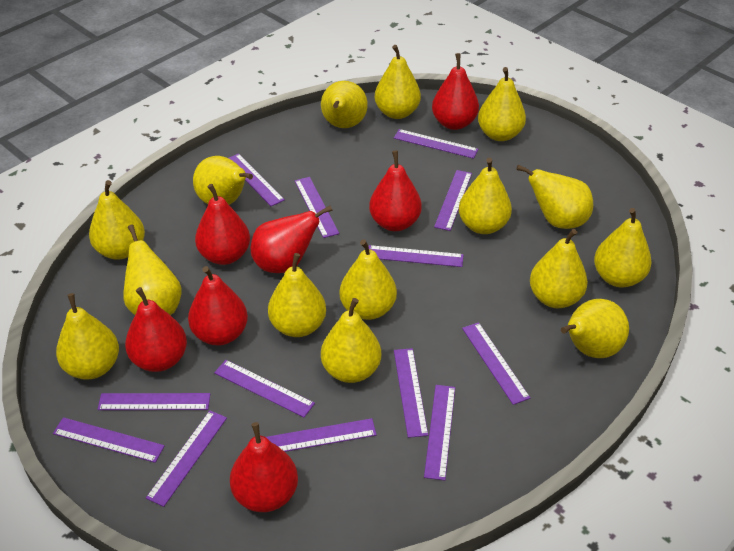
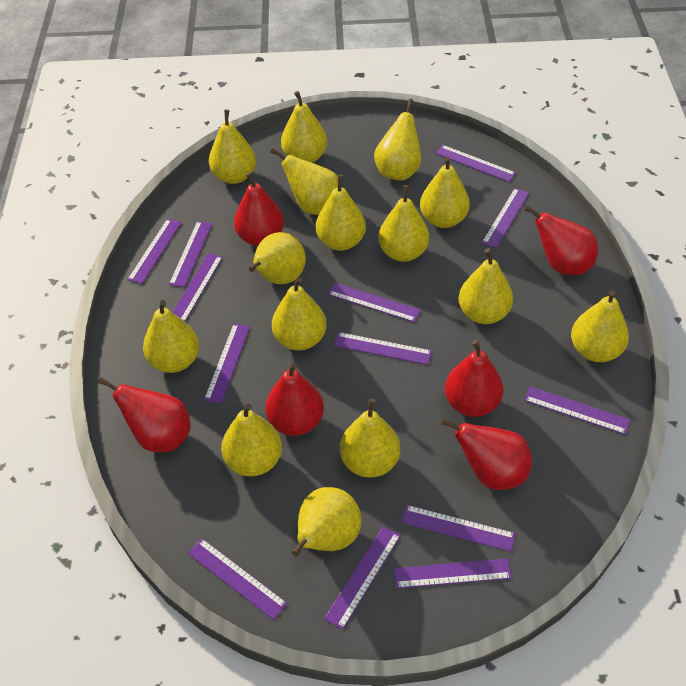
red pear: [125,287,187,372] [188,266,248,345] [195,184,250,265] [230,422,298,512] [251,206,333,273] [369,150,422,231] [432,53,479,130] = 7 -> [98,377,191,452] [234,172,284,246] [265,363,324,436] [441,418,532,490] [445,340,503,417] [524,206,598,275] = 6

